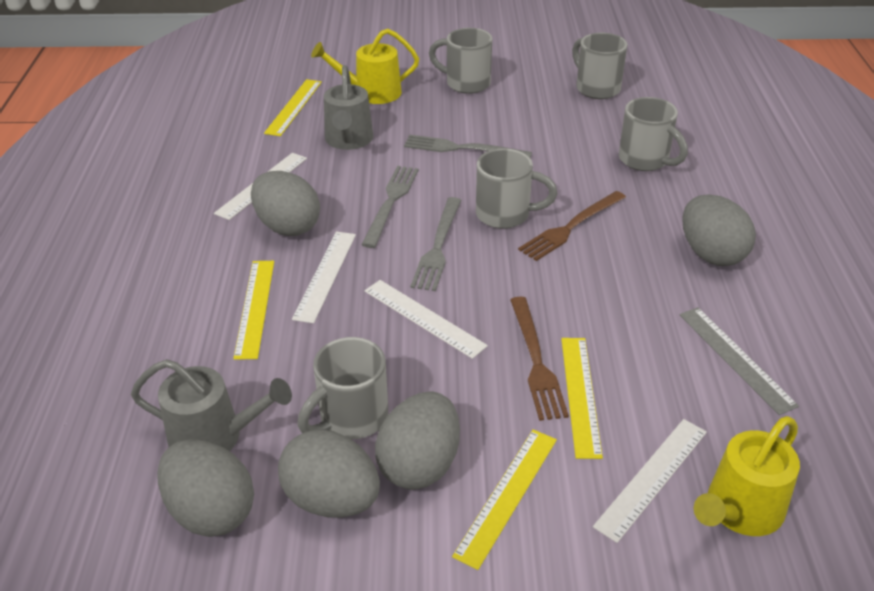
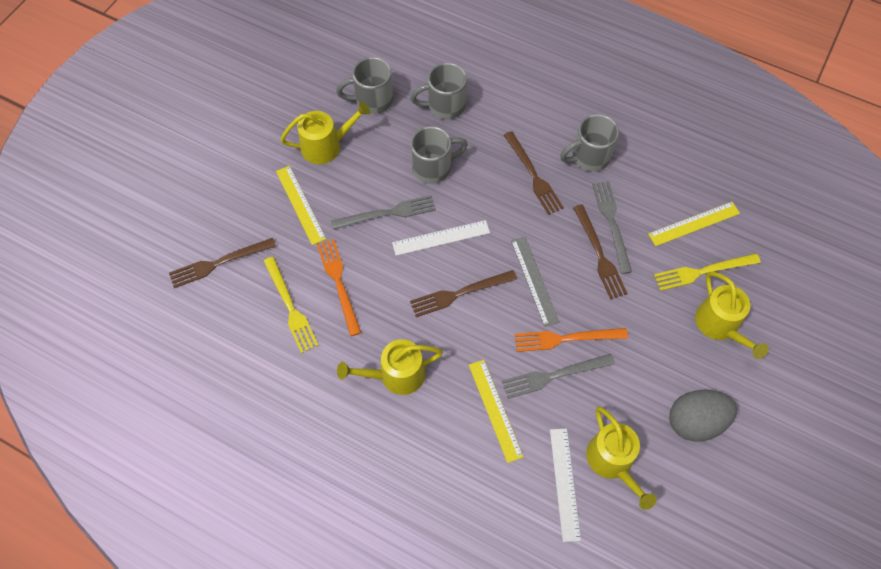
brown fork: [510,297,569,421] [518,191,626,261] = 2 -> [169,238,276,288] [410,270,517,317] [504,131,564,215] [573,205,628,300] = 4
grey egg: [157,439,254,537] [251,171,320,236] [278,429,380,518] [375,392,460,490] [682,194,756,266] = 5 -> [669,390,737,442] = 1
grey mug: [298,337,388,439] [429,28,492,94] [476,149,557,229] [572,33,627,99] [619,97,688,171] = 5 -> [336,57,393,114] [410,63,467,119] [411,126,468,184] [560,114,619,172] = 4
grey watering can: [131,359,292,451] [324,65,373,150] = 2 -> none = 0
orange fork: none = 0 -> [317,239,361,336] [514,328,628,352] = 2
white ruler: [214,153,307,220] [292,231,356,323] [365,280,488,359] [593,419,707,543] = 4 -> [392,220,490,256] [550,429,581,542] = 2
yellow fork: none = 0 -> [263,257,319,353] [654,253,761,291] = 2
yellow ruler: [233,261,274,360] [264,79,322,136] [452,430,557,570] [561,338,603,459] = 4 -> [276,166,326,245] [469,360,523,463] [648,202,740,246] = 3
yellow watering can: [311,29,419,104] [694,416,800,536] = 2 -> [280,102,370,164] [337,339,443,395] [586,406,657,510] [695,272,769,359] = 4

